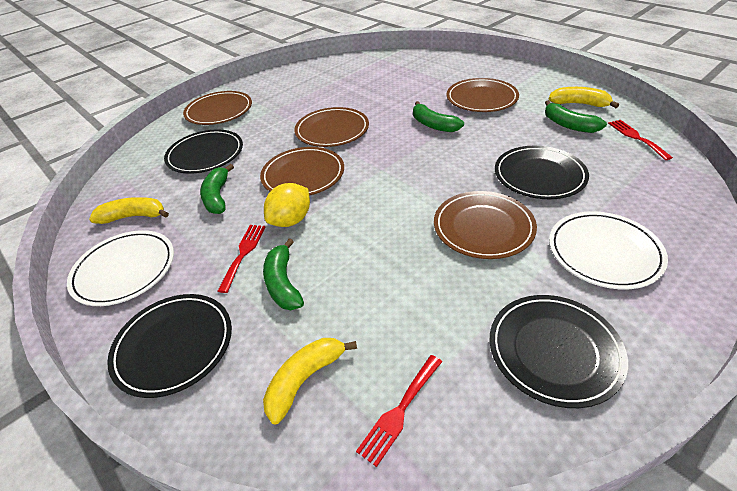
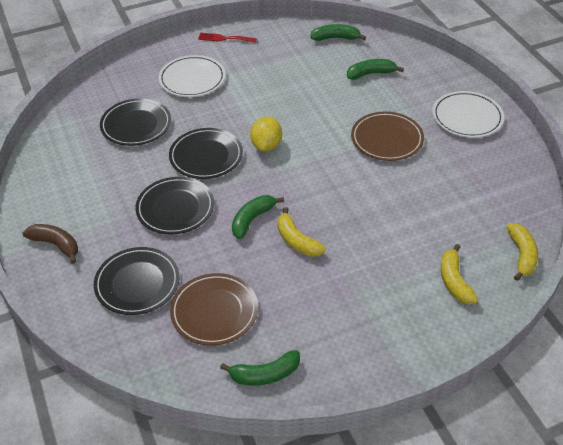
brown banana: none = 0 -> [22,224,78,264] = 1
brown plate: [183,91,252,125] [260,147,344,196] [294,107,369,147] [434,191,537,259] [446,78,519,112] = 5 -> [170,273,258,345] [351,112,424,161] = 2
red fork: [218,225,265,293] [356,355,442,467] [608,120,673,160] = 3 -> [198,33,257,43] = 1

